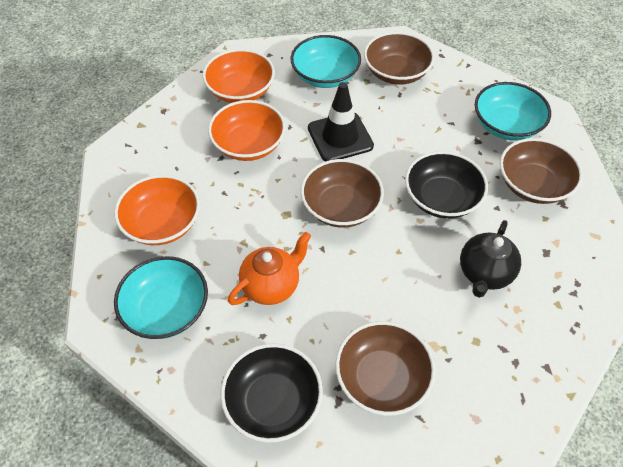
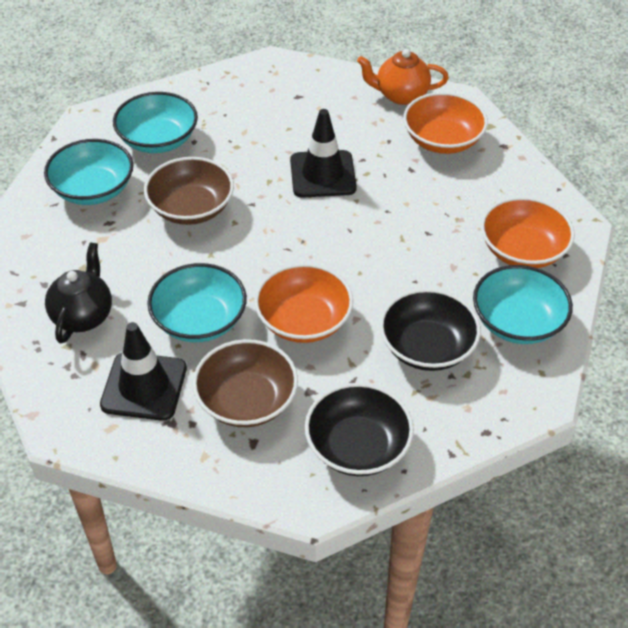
black traffic cone: [308,82,374,162] = 1 -> [100,322,187,421] [290,109,357,198] = 2
brown bowl: [301,159,384,227] [335,321,436,416] [364,32,435,85] [500,138,583,204] = 4 -> [144,157,234,225] [193,339,298,427] = 2
turquoise bowl: [114,256,208,339] [291,35,361,88] [475,82,551,141] = 3 -> [44,139,133,205] [113,92,198,153] [147,263,247,342] [473,265,573,344] = 4

